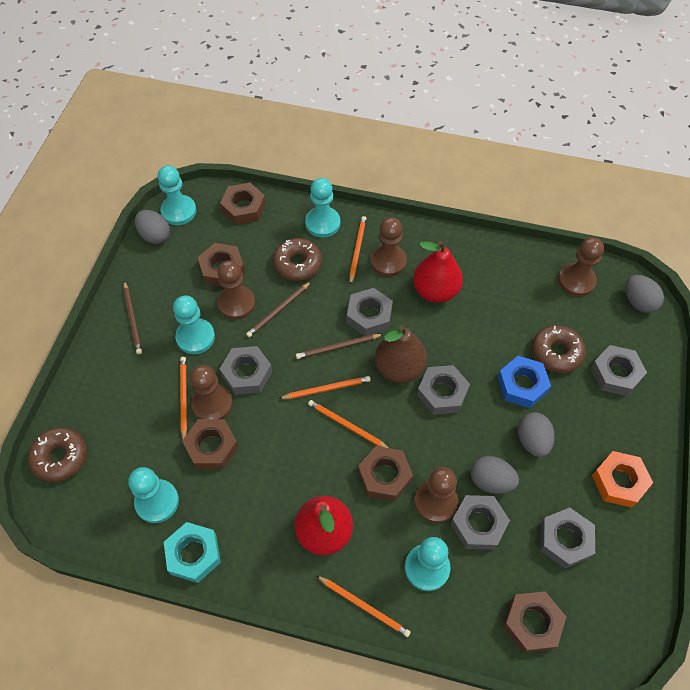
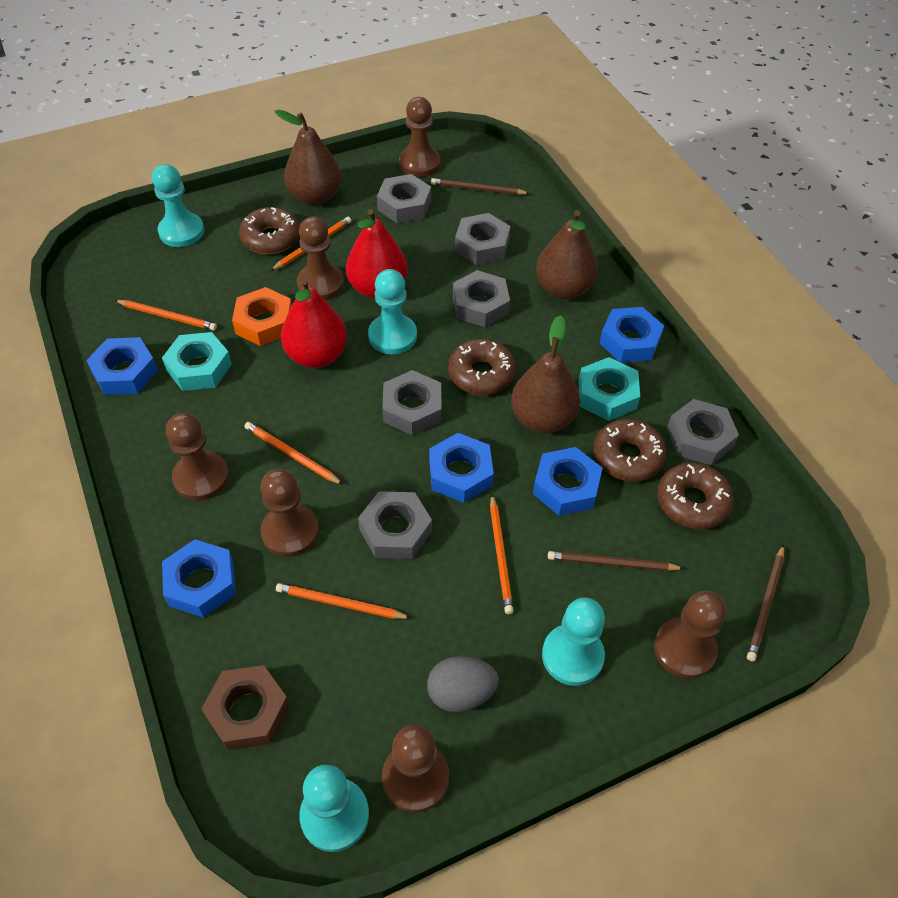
blue nut: [497,356,551,408] = 1 -> [86,337,158,395] [162,539,236,618] [429,433,494,503] [533,447,602,516] [599,307,664,363] = 5
brown donut: [28,427,87,482] [273,238,322,281] [532,325,586,373] = 3 -> [239,207,300,255] [448,339,516,395] [594,419,667,482] [657,463,734,529] = 4
brown nut: [182,419,238,469] [198,243,245,287] [220,183,266,225] [358,446,413,501] [503,591,566,653] = 5 -> [201,665,290,750] = 1
brown pawn: [190,365,233,419] [217,261,255,320] [370,217,407,277] [414,467,458,523] [558,237,604,297] = 5 -> [166,413,229,501] [260,469,319,557] [297,217,344,300] [382,725,449,812] [399,97,440,177] [654,591,727,679] = 6
brown pear: [375,325,427,383] = 1 -> [275,110,341,205] [511,315,580,433] [536,210,598,299] = 3
grey egg: [135,210,170,244] [471,456,519,494] [518,412,555,457] [625,275,664,313] = 4 -> [427,656,499,712] = 1
turquoise nut: [164,522,221,583] = 1 -> [162,332,232,391] [579,357,640,421] = 2
turquoise pawn: [128,467,179,523] [158,166,196,225] [173,295,215,354] [305,178,340,238] [405,537,451,591] = 5 -> [152,164,204,247] [299,765,369,852] [368,269,417,354] [542,597,605,686] = 4

